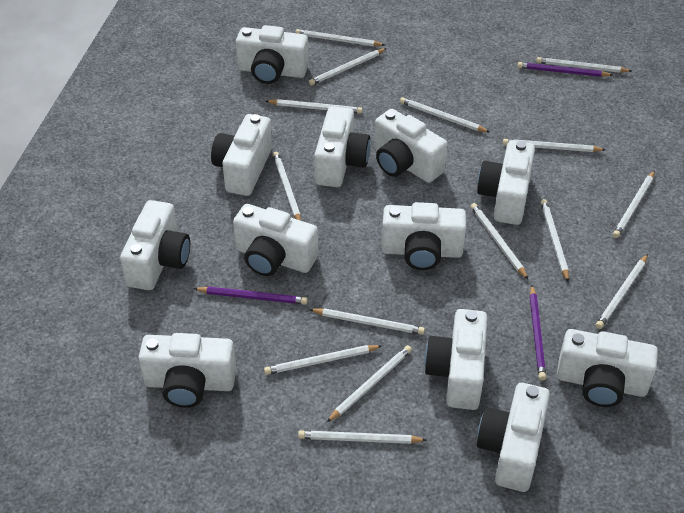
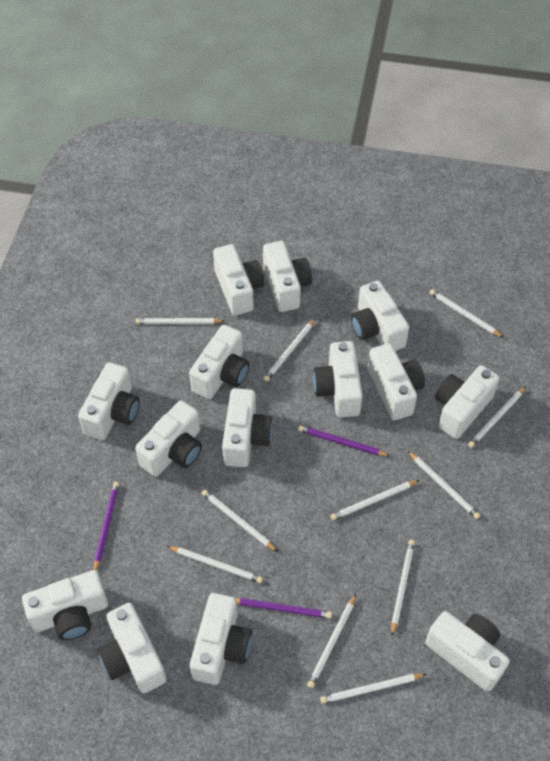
white camera: [120,200,190,290] [138,333,236,408] [211,114,272,196] [233,204,318,276] [236,25,309,84] [314,106,370,187] [374,109,448,183] [382,202,466,270] [424,309,488,410] [477,140,535,225] [477,383,550,492] [557,329,658,407] = 12 -> [22,570,108,640] [78,362,140,440] [97,603,167,693] [135,400,202,477] [189,325,249,399] [190,593,252,685] [213,244,264,315] [222,388,273,467] [263,241,312,312] [313,341,363,418] [351,281,409,351] [367,343,425,420] [425,611,510,692] [435,365,500,439] = 14
white pencil: [264,345,382,375] [266,99,363,114] [273,152,301,221] [295,29,385,46] [298,430,427,444] [309,48,387,85] [309,308,425,335] [326,345,412,423] [400,97,489,132] [470,203,528,279] [503,139,605,152] [536,57,631,73] [540,199,569,282] [596,254,648,329] [613,170,655,238] = 15 -> [135,318,224,324] [167,546,263,583] [201,490,278,552] [263,318,316,382] [307,594,356,688] [320,674,426,704] [331,480,419,520] [391,540,415,636] [408,451,480,519] [429,289,504,338] [468,387,526,448] = 11

